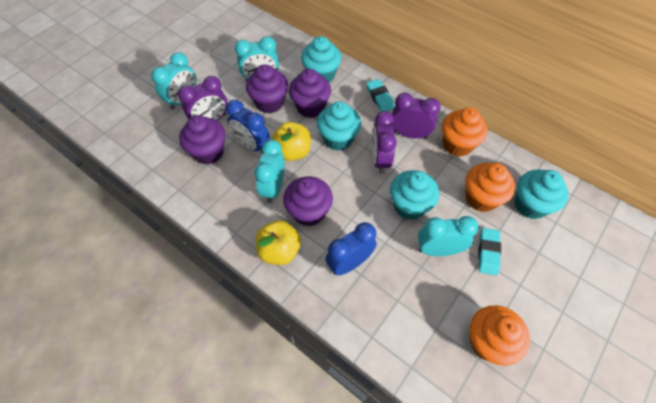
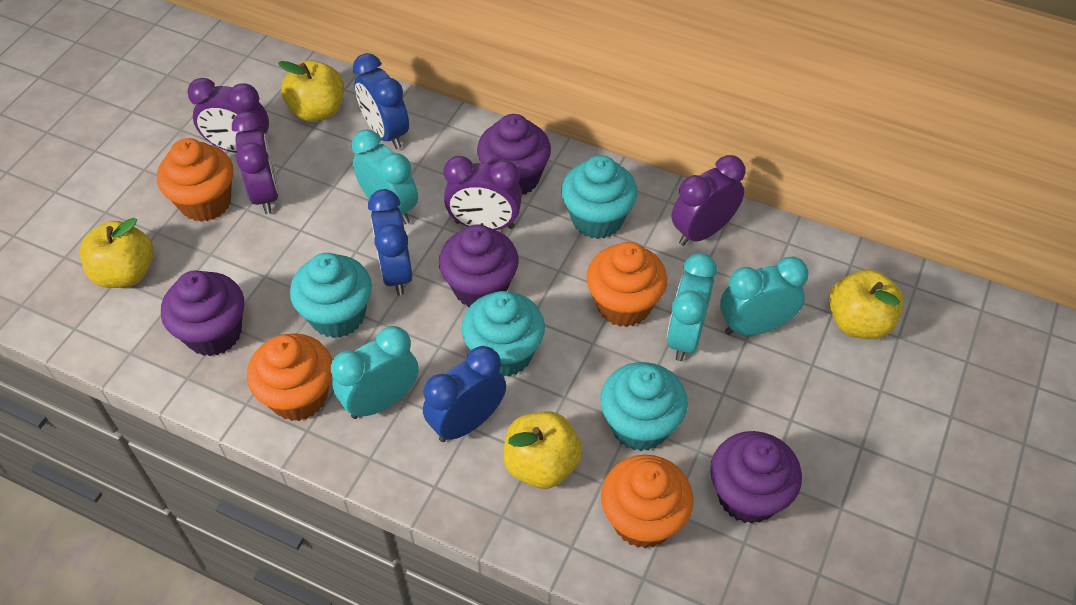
blue clock: [226,100,270,154] [325,222,377,275] = 2 -> [353,53,409,149] [368,189,413,295] [423,346,506,442] = 3
orange cupcake: [442,107,487,157] [465,163,515,212] [469,306,530,366] = 3 -> [157,138,233,222] [247,333,332,421] [586,242,667,327] [601,455,693,549] = 4
purple clock: [178,76,228,120] [372,111,397,174] [392,93,441,139] = 3 -> [187,78,269,153] [232,111,279,214] [444,156,522,230] [672,155,745,246] = 4
turquoise eraser: [367,79,395,111] [478,228,501,275] = 2 -> none = 0
yellow apple: [255,220,301,265] [271,122,311,161] = 2 -> [80,218,153,288] [278,60,344,122] [503,411,582,489] [829,270,904,339] = 4

